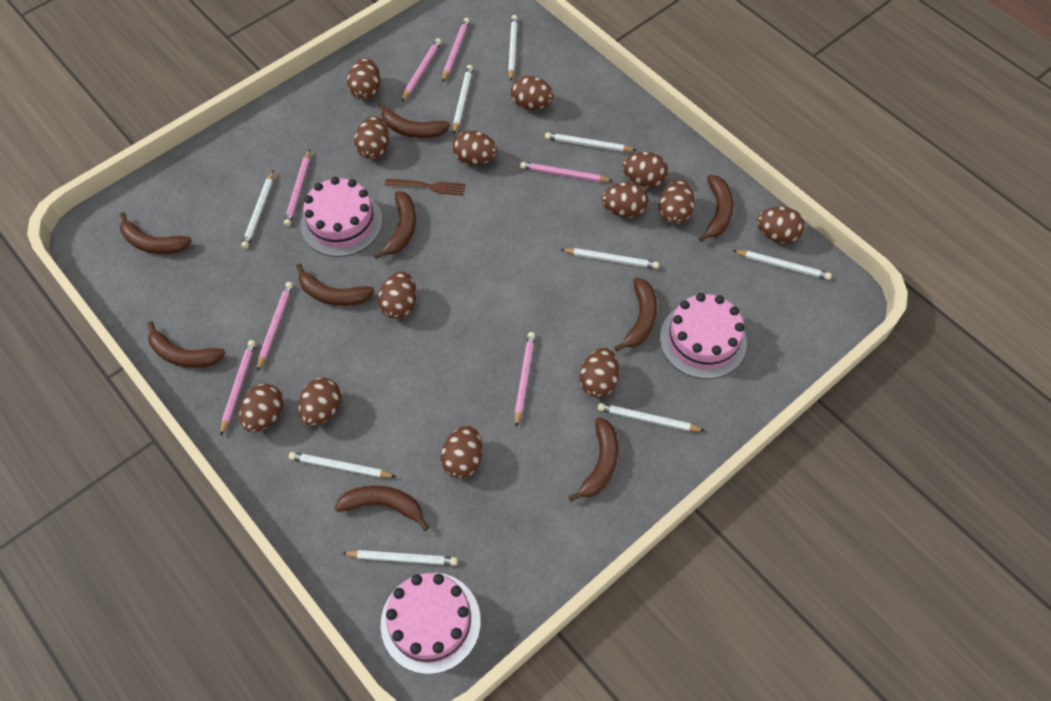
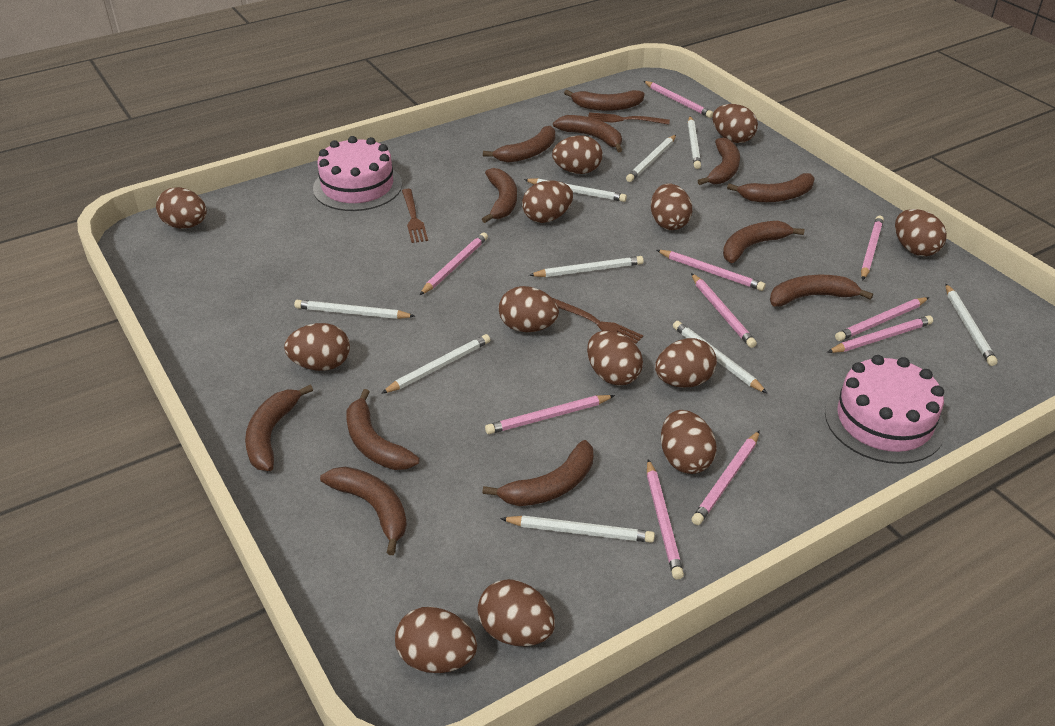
brown banana: [120,212,192,254] [148,321,225,368] [296,263,374,306] [335,485,429,531] [374,191,416,259] [378,102,450,138] [568,417,618,502] [614,278,657,351] [698,175,734,242] = 9 -> [245,385,313,471] [320,467,407,555] [346,389,420,470] [482,168,517,223] [482,440,593,506] [483,126,555,163] [553,115,622,152] [564,90,645,111] [698,138,740,185] [723,221,805,263] [727,173,815,202] [770,275,873,306] = 12
brown fork: [385,179,466,196] = 1 -> [402,189,428,243] [553,298,643,344] [588,112,670,125] = 3
pink cake: [301,177,382,257] [381,573,481,674] [660,293,747,379] = 3 -> [313,136,402,211] [825,355,945,464] = 2
pink pencil: [220,340,256,435] [257,282,293,371] [284,149,310,226] [401,38,442,102] [442,18,470,82] [515,332,535,427] [520,162,613,182] = 7 -> [420,232,488,295] [485,395,615,434] [644,81,713,118] [647,459,684,580] [657,250,766,291] [691,273,757,348] [691,430,760,525] [827,315,933,353] [835,297,929,341] [861,216,884,280] = 10

